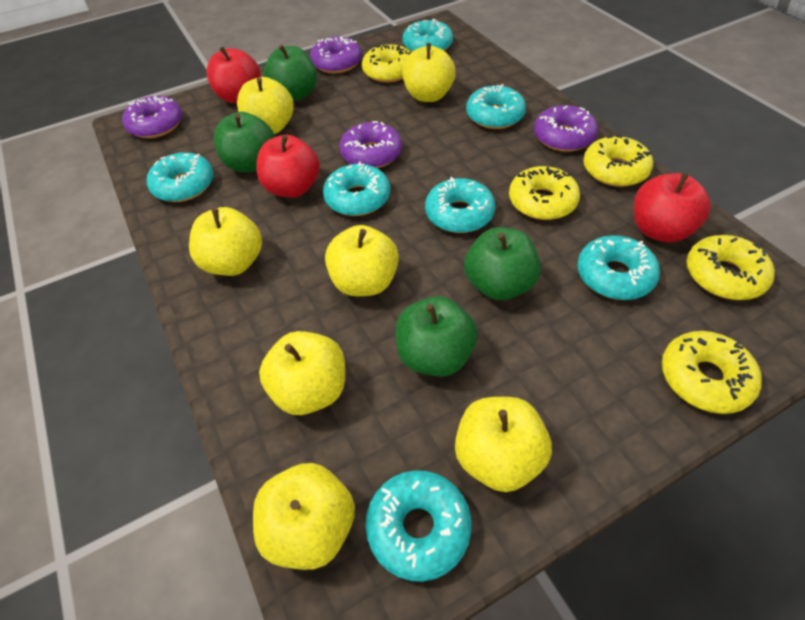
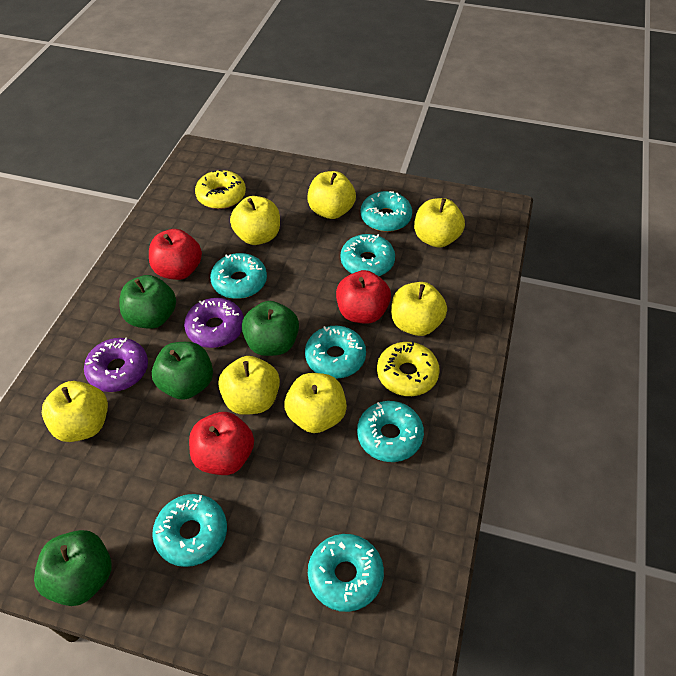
purple donut: [122,96,183,138] [310,36,362,73] [340,121,402,168] [534,105,598,152] = 4 -> [84,337,148,392] [184,298,244,348] = 2
yellow donut: [362,44,411,83] [509,166,580,220] [583,135,653,187] [662,331,762,414] [687,235,775,300] = 5 -> [195,169,246,209] [377,341,440,396] = 2

